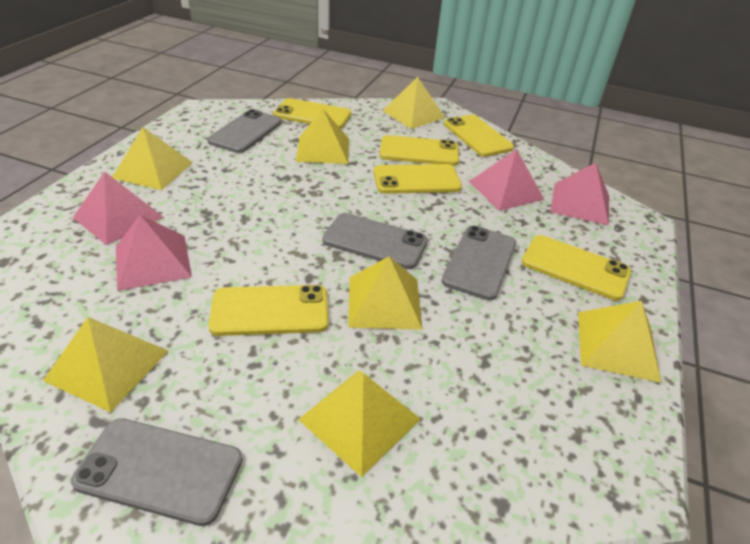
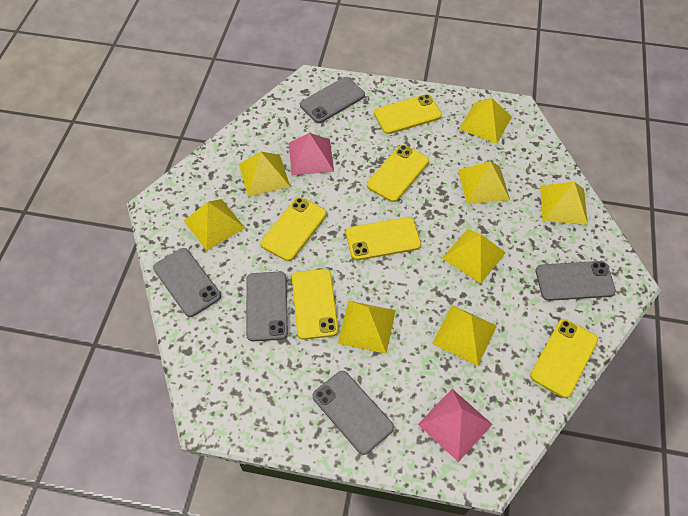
grey phone: [71,418,243,526] [207,109,282,153] [322,213,428,269] [441,226,516,300] = 4 -> [153,248,221,317] [246,272,288,341] [300,77,365,123] [313,371,394,455] [536,261,616,301] = 5
pink pyramid: [73,172,164,245] [116,215,192,291] [469,149,544,211] [550,163,609,226] = 4 -> [289,133,334,175] [418,389,493,462] = 2
yellow pyramid: [43,317,168,412] [112,127,193,190] [296,109,349,164] [298,370,420,477] [348,256,423,330] [382,77,445,129] [578,301,661,383] = 7 -> [184,199,245,251] [239,151,290,197] [338,301,396,354] [432,305,497,366] [442,229,506,284] [458,161,510,204] [459,98,512,144] [540,182,588,225] = 8

